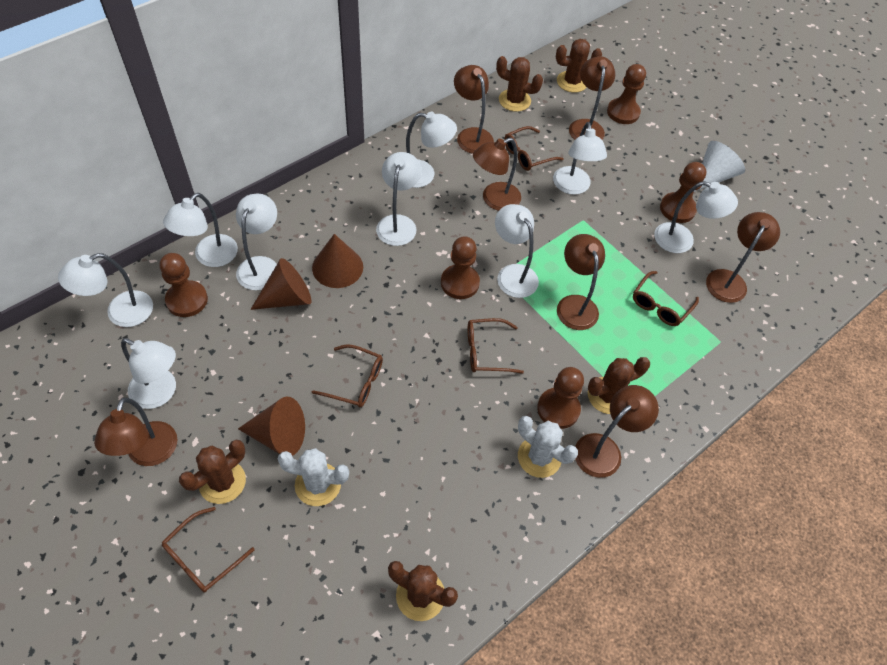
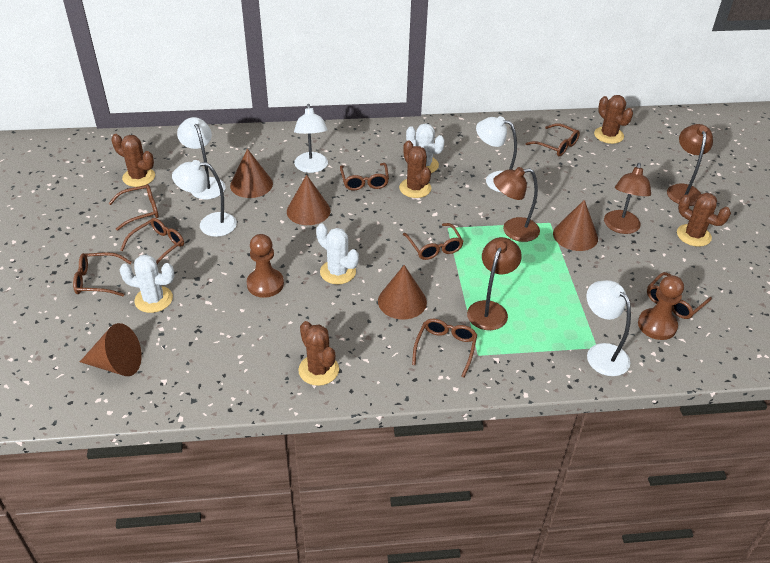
brown cone: [238,396,305,456] [250,258,312,310] [312,234,363,288] = 3 -> [80,323,142,376] [230,149,273,198] [287,175,331,225] [378,265,427,320] [553,200,598,251] = 5
brown glasses: [162,507,255,593] [312,344,383,407] [468,318,524,374] [504,126,564,171] [633,271,699,326] = 5 -> [73,252,132,296] [109,184,159,231] [120,218,184,264] [340,163,389,191] [403,223,464,260] [412,319,477,377] [526,123,580,156] [647,272,712,319] = 8
brown lamp: [94,398,178,466] [454,65,494,154] [473,138,521,211] [557,234,605,330] [569,56,615,140] [575,385,659,478] [706,212,780,303] = 7 -> [467,237,522,330] [493,167,540,242] [604,163,651,234] [667,124,713,206] = 4
brown pawn: [159,253,208,317] [441,236,480,299] [537,367,584,429] [607,64,646,124] [660,162,707,223] = 5 -> [247,234,284,298] [638,275,684,340] = 2
white cactus: [278,448,349,506] [518,416,578,478] = 2 -> [119,254,174,313] [316,224,359,284] [406,123,445,173] = 3
white cone: [694,141,745,192] = 1 -> none = 0
white lamp: [58,253,153,327] [121,338,176,409] [163,193,238,267] [236,193,277,290] [376,152,421,246] [406,112,457,188] [495,204,539,298] [553,122,607,195] [654,181,738,253] = 9 -> [172,160,237,237] [177,117,226,199] [294,104,328,173] [476,116,517,192] [586,280,631,376] = 5

